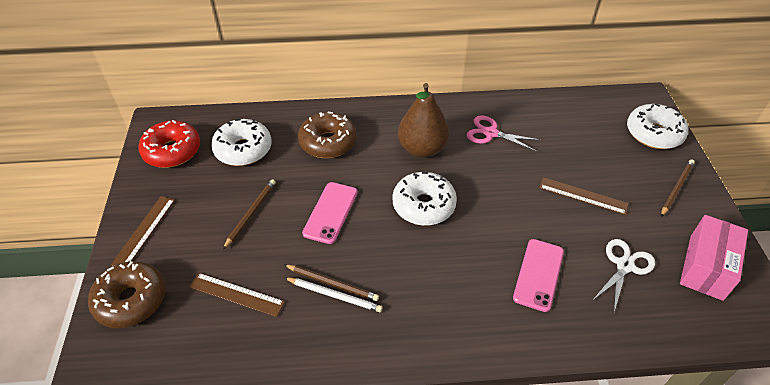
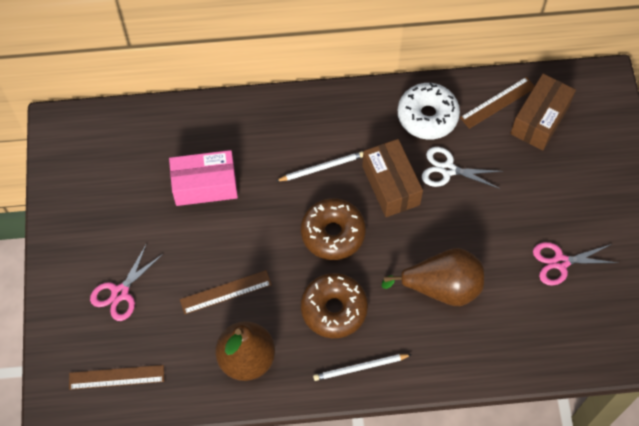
brown box: none = 0 -> [362,139,423,217] [510,74,576,150] = 2
brown pear: [398,83,449,158] = 1 -> [215,321,275,381] [381,248,484,306] = 2
brown pencil: [223,179,276,249] [285,265,379,301] [661,159,695,217] = 3 -> none = 0
pink phone: [302,182,358,244] [513,239,564,312] = 2 -> none = 0
pink scissors: [467,115,540,152] = 1 -> [90,243,163,321] [533,242,618,286] = 2
red donut: [138,120,200,168] = 1 -> none = 0
white donut: [211,119,272,166] [392,172,457,226] [627,103,688,149] = 3 -> [398,83,460,140] = 1
white pencil: [285,277,383,312] = 1 -> [276,151,363,181] [313,354,412,381] = 2

